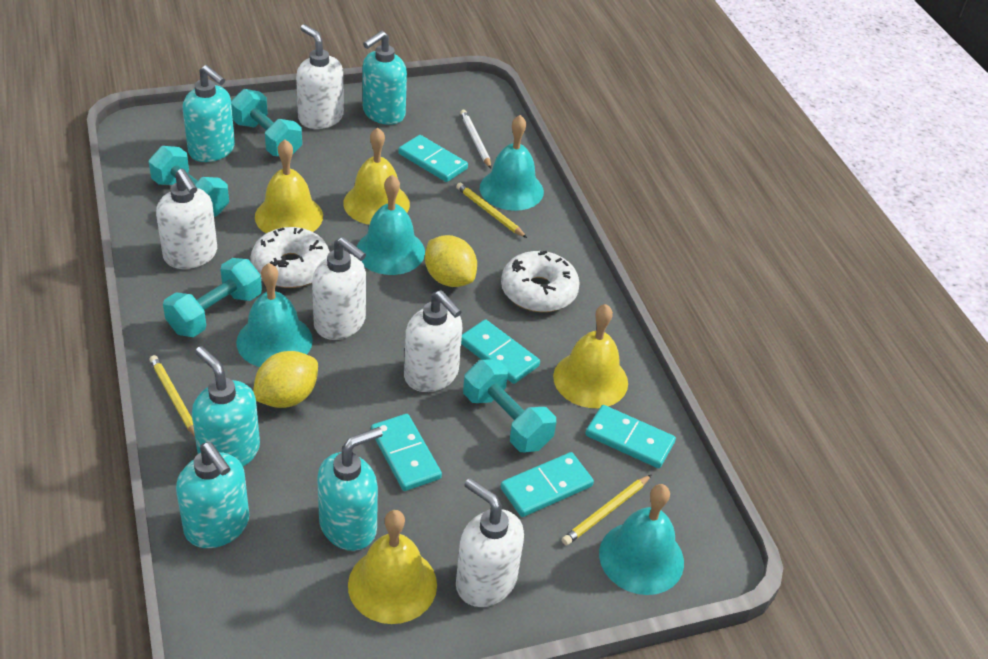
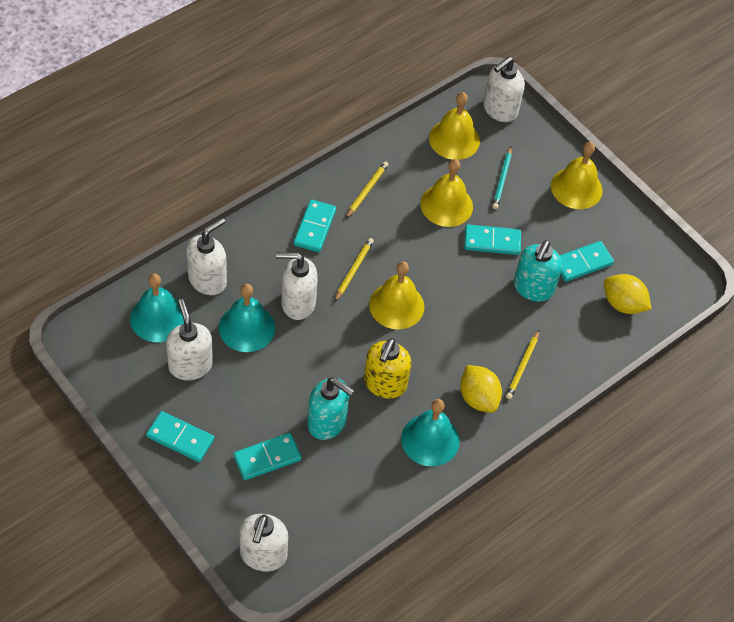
turquoise bell: [236,263,313,367] [357,175,425,275] [480,115,544,211] [599,484,684,595] = 4 -> [130,274,184,342] [219,284,275,352] [401,399,459,467] = 3
turquoise dumbbell: [149,146,229,217] [163,258,262,337] [231,89,302,157] [463,359,556,452] = 4 -> none = 0
turquoise pencil: none = 0 -> [492,147,512,209] = 1
turquoise soap dispenser: [176,442,249,548] [183,65,235,162] [192,346,260,467] [317,427,383,551] [363,31,407,125] = 5 -> [307,378,354,440] [514,240,562,301] = 2
white donut: [250,227,330,288] [501,251,580,312] = 2 -> none = 0
white pencil: [460,110,491,168] = 1 -> none = 0
yellow soap dispenser: none = 0 -> [364,338,411,399] = 1

